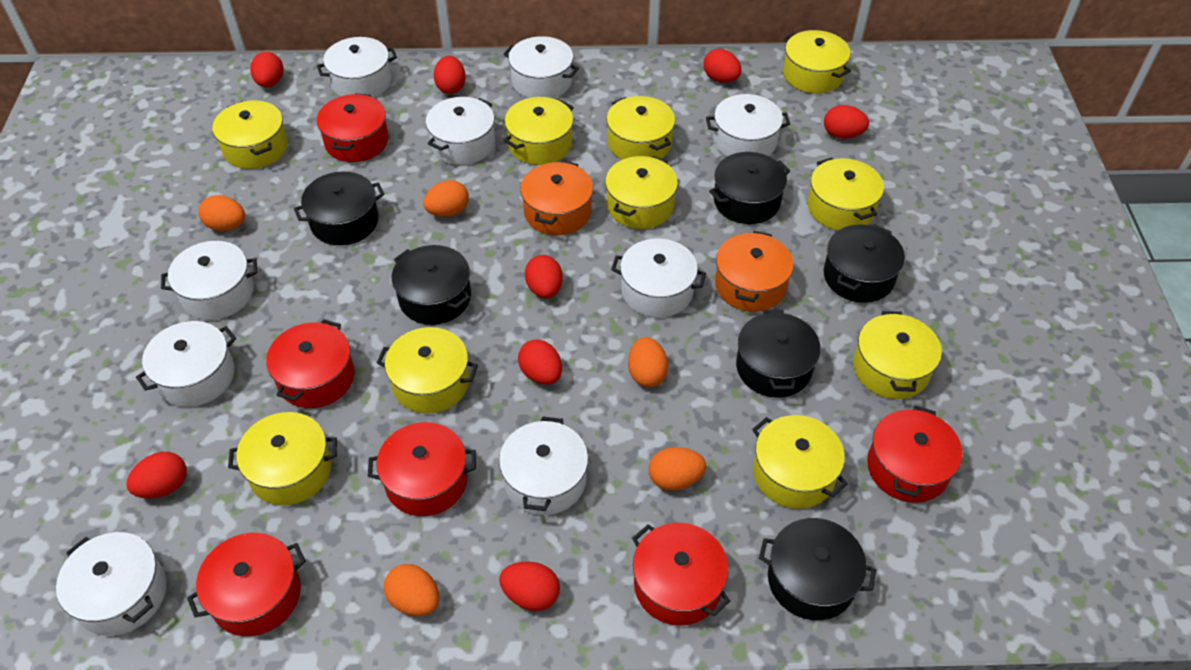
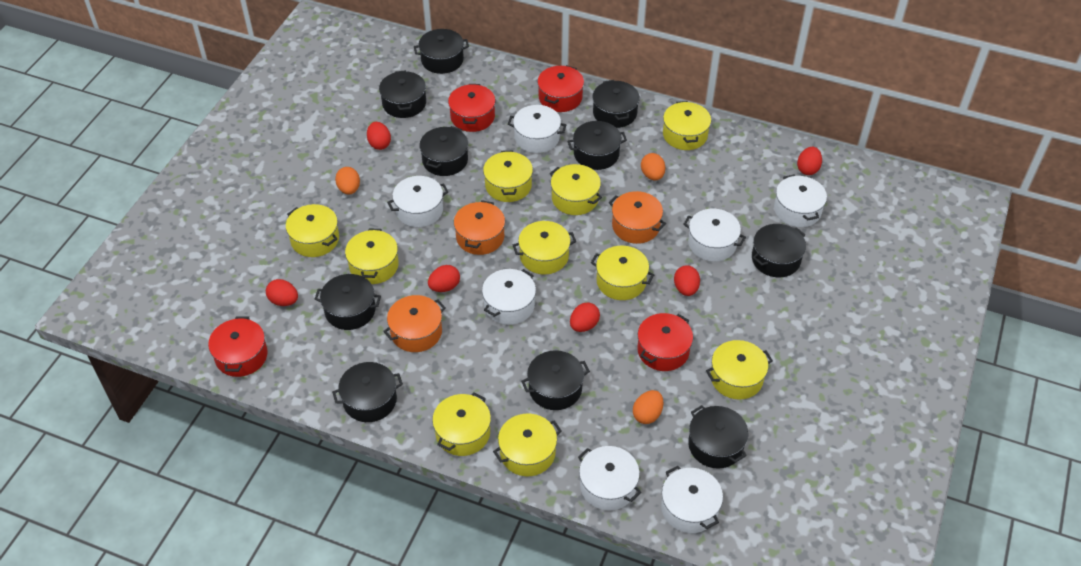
black pot: [294,171,384,245] [392,245,471,325] [709,152,790,224] [736,310,821,398] [759,518,876,620] [824,224,905,303] = 6 -> [314,274,381,330] [332,362,403,422] [379,70,426,118] [414,29,469,74] [419,126,468,176] [521,350,590,410] [568,121,627,170] [592,80,640,128] [688,405,748,469] [752,224,806,277] = 10
orange egg: [198,195,245,231] [384,564,439,616] [423,180,469,217] [628,337,668,387] [649,447,706,491] = 5 -> [335,167,360,195] [633,390,663,424] [641,153,665,181] = 3
orange pot: [520,161,593,235] [715,231,794,312] = 2 -> [383,295,446,352] [454,200,505,255] [609,191,666,244] = 3
red egg: [126,452,187,498] [250,52,284,87] [434,56,466,94] [499,562,560,611] [518,339,562,385] [525,255,563,298] [703,49,741,83] [824,105,869,139] = 8 -> [266,279,298,306] [367,122,391,150] [428,265,460,292] [570,302,600,332] [674,265,700,296] [797,147,822,175] = 6
red pot: [187,533,306,636] [266,319,355,408] [317,93,389,162] [368,422,476,516] [632,523,730,626] [867,406,963,503] = 6 -> [208,316,268,377] [448,84,495,132] [537,65,584,112] [637,313,693,371] = 4
white pot: [56,532,167,636] [136,321,236,407] [161,241,257,320] [317,37,397,98] [426,97,495,165] [499,416,588,515] [504,36,579,98] [611,238,706,318] [706,94,790,157] = 9 -> [387,176,448,227] [482,269,536,325] [508,105,566,153] [578,446,641,511] [661,466,723,533] [683,209,746,262] [774,174,827,227] = 7

